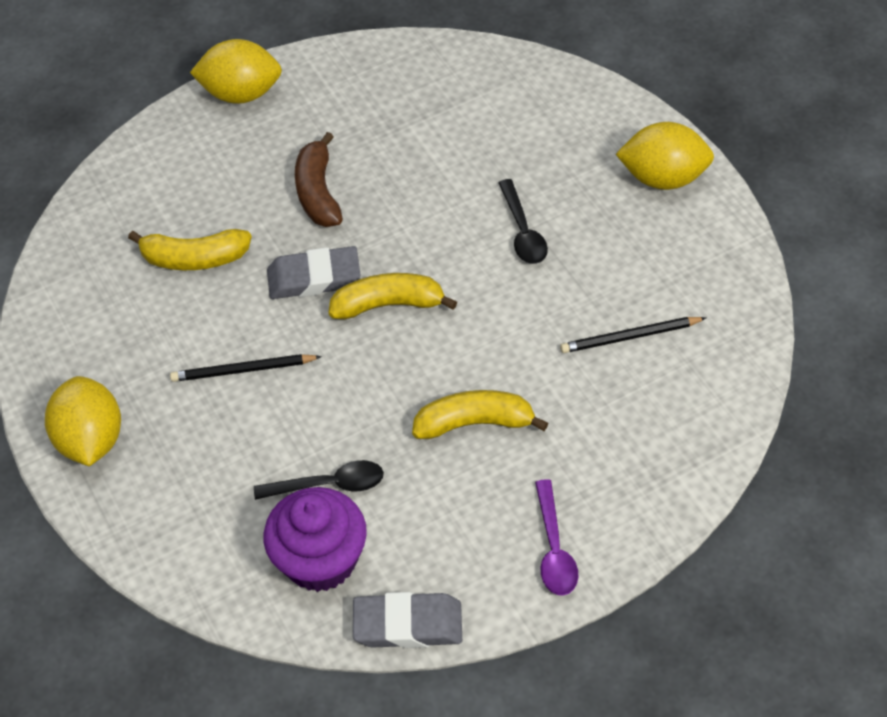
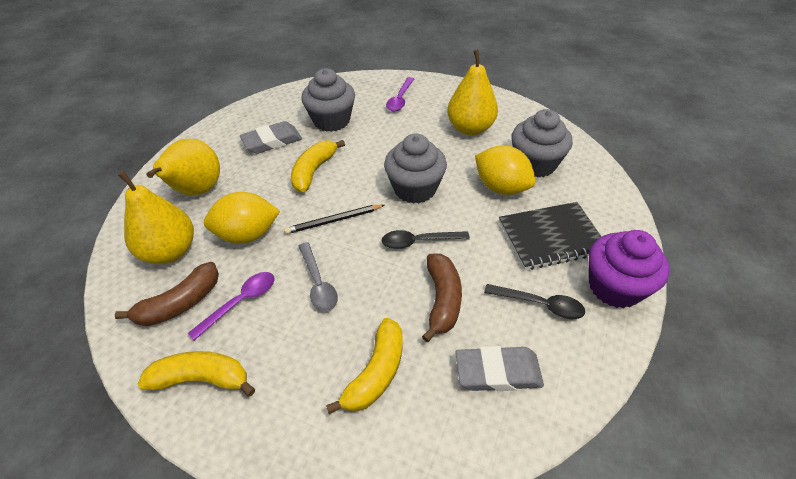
black notebook: none = 0 -> [499,202,601,270] = 1
black pencil: [170,354,322,382] [560,317,706,353] = 2 -> [284,205,385,234] = 1
brown banana: [295,132,343,227] = 1 -> [115,262,219,326] [422,254,462,342] = 2
grey cupcake: none = 0 -> [301,68,355,132] [384,134,447,204] [512,109,573,177] = 3
grey spoon: none = 0 -> [298,242,338,311] = 1
purple spoon: [535,479,578,596] = 1 -> [188,272,274,341] [386,77,414,111] = 2
yellow lemon: [45,376,121,466] [190,39,282,104] [616,122,714,190] = 3 -> [204,192,280,244] [475,145,536,195] = 2
yellow pear: none = 0 -> [118,171,194,264] [146,139,220,195] [447,49,498,135] = 3

